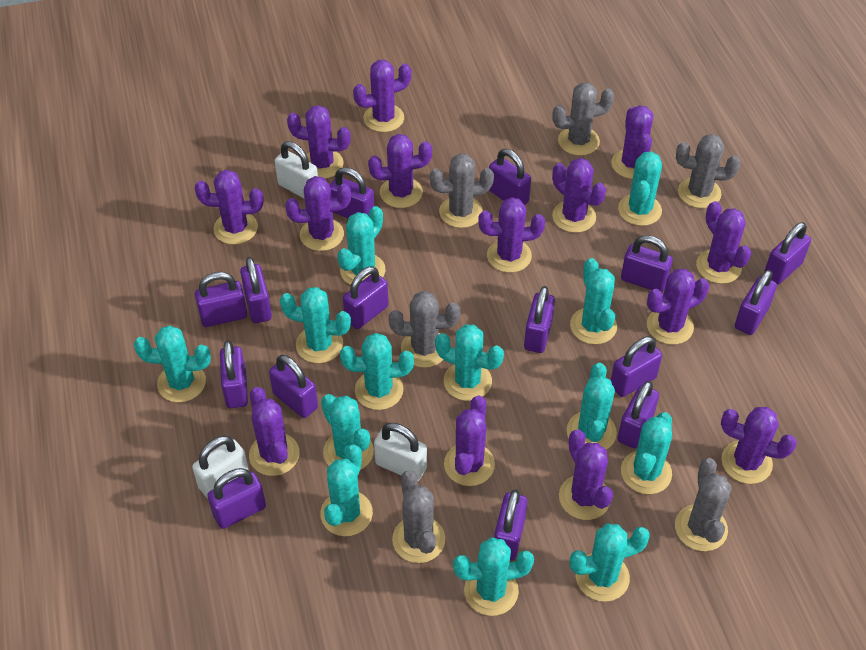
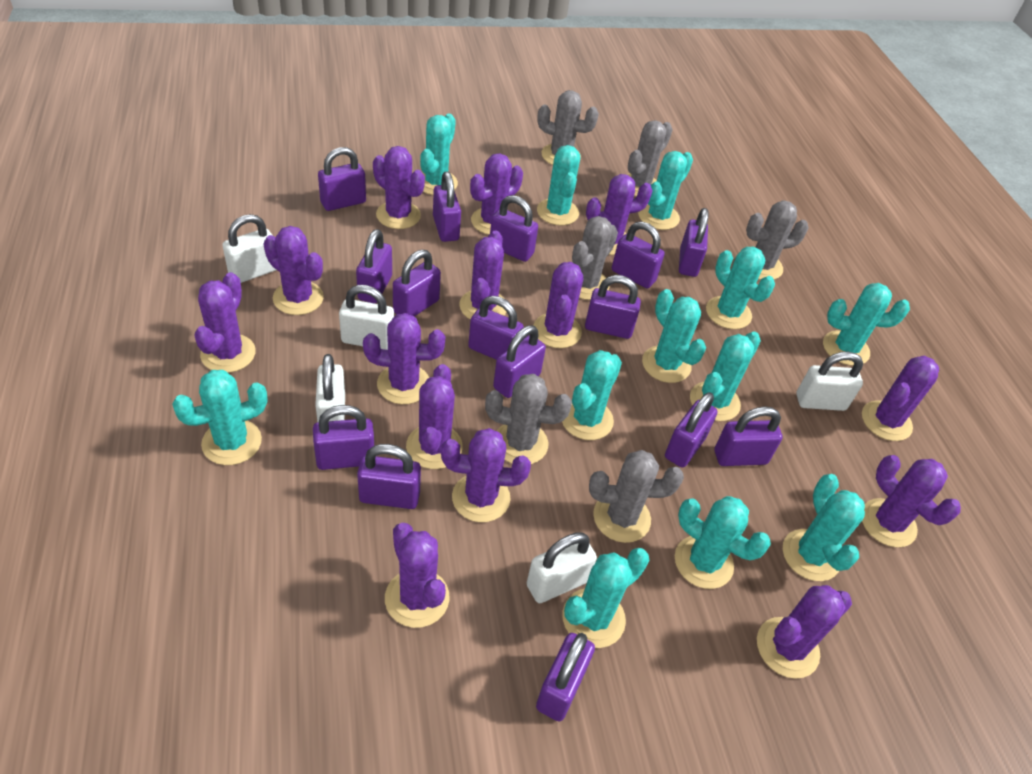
turquoise cactus: [134,325,211,402] [280,287,351,363] [320,445,373,536] [321,394,374,470] [337,206,386,285] [340,333,414,410] [435,324,504,401] [453,537,534,616] [567,363,617,449] [569,523,650,602] [570,258,617,344] [618,151,662,226] [621,412,672,494] = 13 -> [172,370,268,465] [420,114,458,195] [537,145,580,226] [562,350,622,440] [562,548,649,648] [638,151,693,230] [642,289,706,383] [675,496,771,589] [690,331,761,421] [706,247,775,329] [783,474,865,581] [823,283,910,366] = 12
white padlock: [192,436,249,498] [275,141,318,199] [374,423,427,481] = 3 -> [222,214,276,283] [315,354,345,422] [339,285,394,350] [527,532,597,603] [796,351,863,411] = 5

